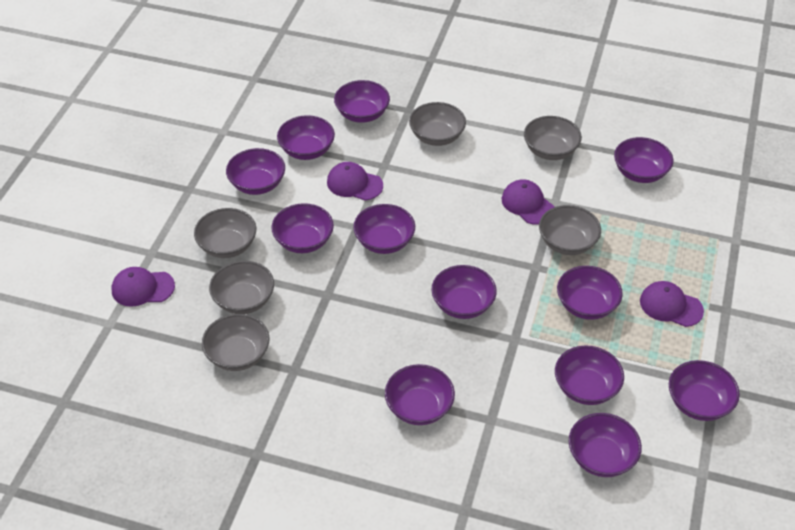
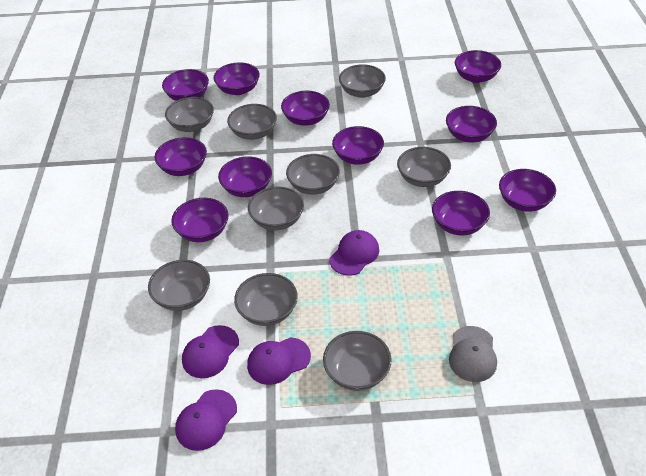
grey bowl: [194,208,256,258] [202,314,269,371] [209,261,274,314] [409,102,466,146] [524,116,582,160] [539,205,601,255] = 6 -> [148,260,210,311] [165,97,214,132] [227,104,277,140] [234,273,298,326] [248,187,304,230] [286,154,340,195] [323,331,392,391] [339,64,386,98] [397,147,451,187] = 9
grey cap: none = 0 -> [449,326,497,382] = 1
purple bowl: [226,148,285,195] [271,203,334,253] [277,115,335,160] [334,80,390,123] [353,204,415,254] [385,364,455,425] [431,265,497,319] [555,345,624,405] [557,266,623,320] [569,413,642,477] [614,137,673,183] [669,360,740,421] = 12 -> [154,137,207,176] [162,69,209,101] [171,198,229,242] [213,62,260,95] [218,157,272,197] [281,91,330,126] [332,126,384,165] [432,191,490,235] [446,106,497,142] [455,50,501,83] [499,169,556,212] = 11

